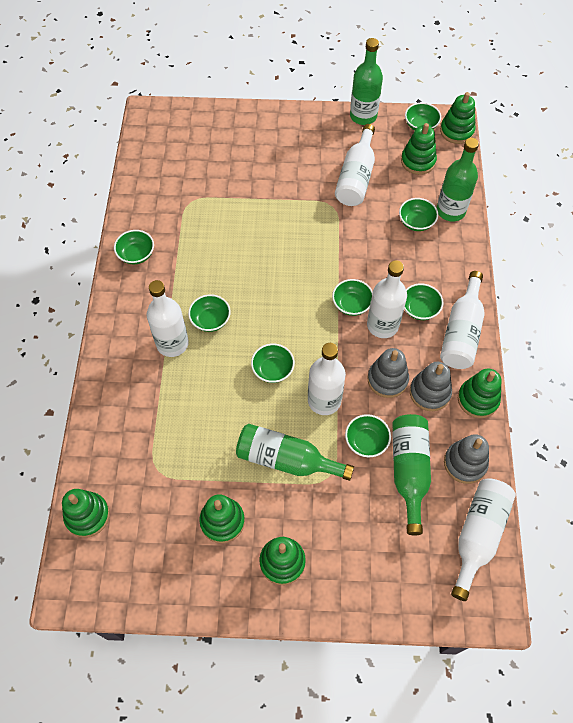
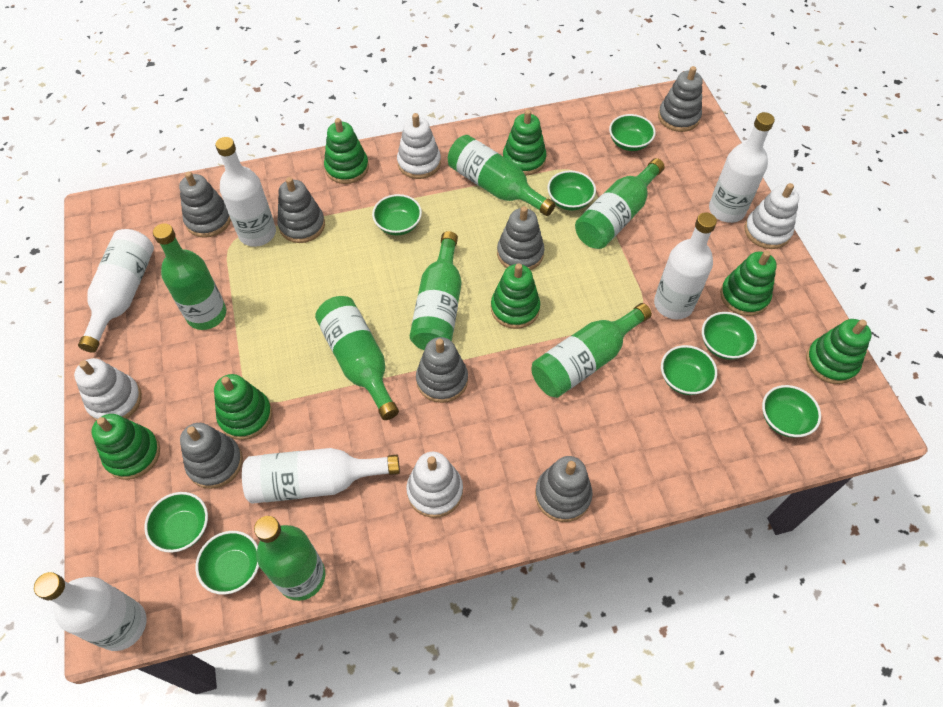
green bottle: [236,424,354,481] [350,38,383,125] [392,414,431,535] [437,138,479,221] = 4 -> [153,223,226,330] [254,516,325,601] [315,296,399,420] [410,231,461,350] [448,135,556,216] [531,303,652,398] [575,158,665,249] = 7
green stacking toy: [62,489,110,538] [199,494,245,543] [259,537,306,585] [401,123,437,175] [440,92,476,144] [458,369,502,418] = 6 -> [91,414,160,480] [214,374,272,440] [324,118,369,184] [491,263,540,329] [503,110,546,176] [720,251,777,316] [806,319,872,384] = 7
grey stacking toy: [368,348,409,398] [410,362,452,411] [444,434,489,484] = 3 -> [179,172,231,238] [180,423,243,489] [277,177,325,243] [416,337,468,403] [497,206,545,270] [535,456,593,522] [658,66,702,132] = 7
white stacking toy: none = 0 -> [74,358,142,420] [397,113,441,179] [406,452,463,518] [745,183,799,249] = 4

